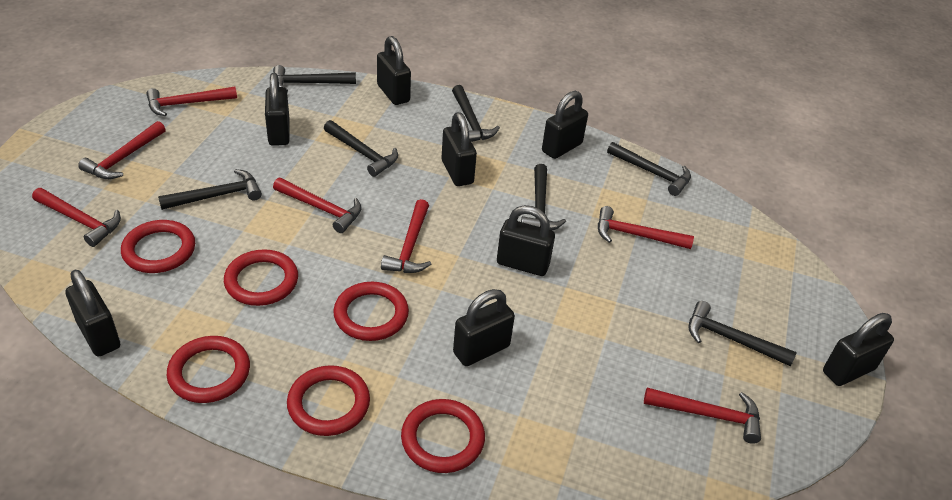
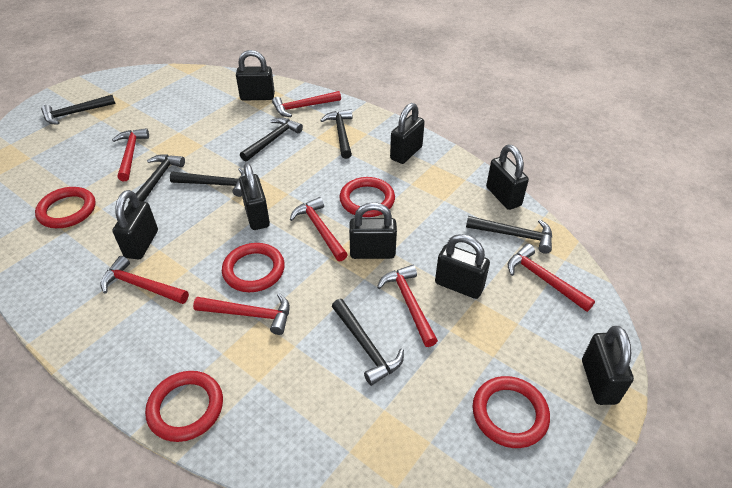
red ring: [121,220,195,273] [167,336,250,403] [224,249,298,306] [287,365,370,436] [333,282,409,341] [401,399,485,473] = 6 -> [35,187,96,228] [145,371,223,442] [222,243,285,292] [340,177,395,217] [472,376,550,448] = 5

